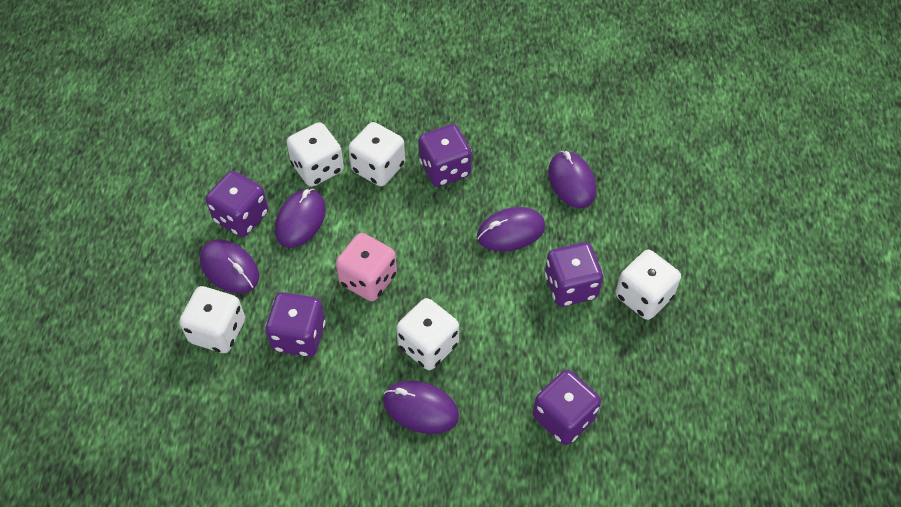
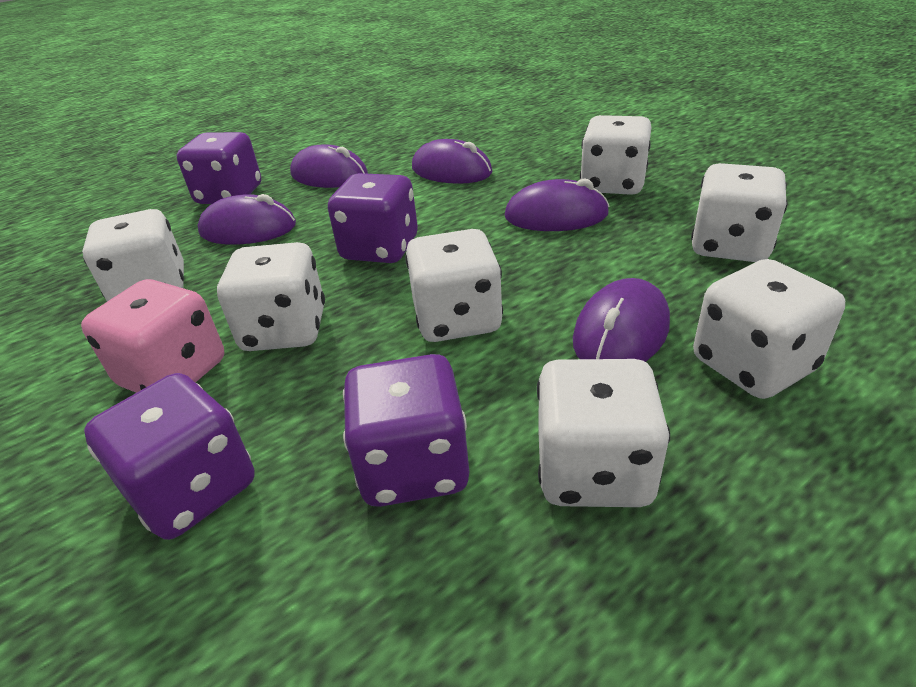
purple dice: [206,171,269,237] [265,292,326,357] [419,124,472,187] [533,370,601,445] [545,242,603,307] = 5 -> [84,373,255,540] [177,132,261,204] [328,173,418,263] [343,354,469,507] = 4
white dice: [179,286,245,353] [286,122,344,187] [348,122,405,186] [396,298,459,370] [616,250,681,320] = 5 -> [82,209,184,301] [217,242,325,351] [405,229,503,342] [537,359,670,507] [580,115,651,195] [691,163,788,262] [693,259,845,399] = 7

